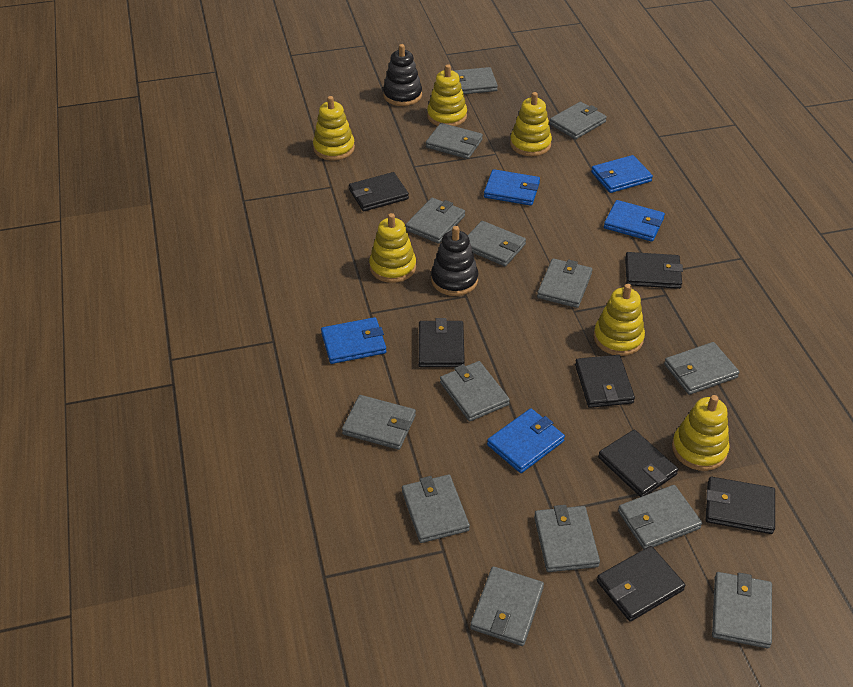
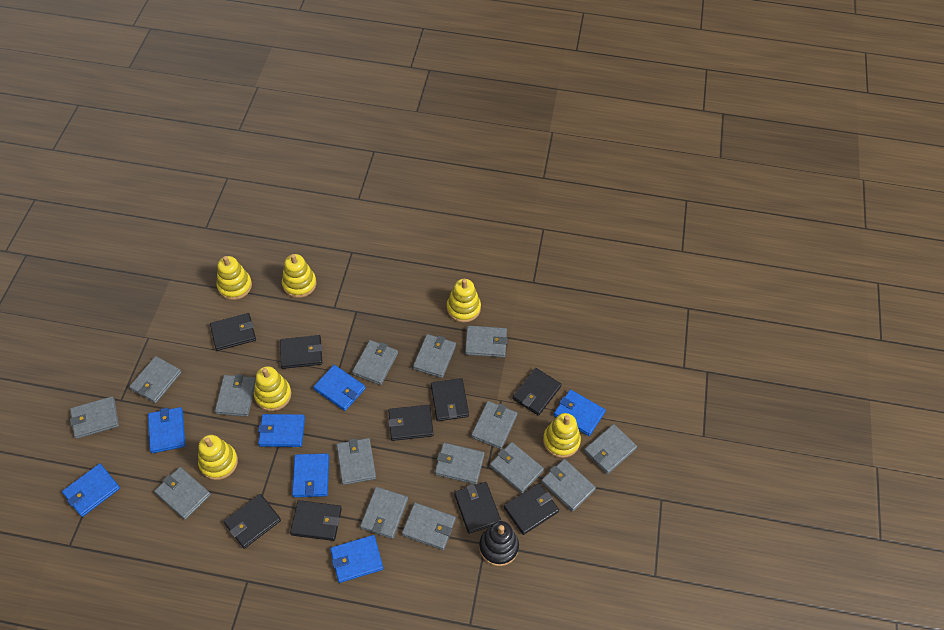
black stacking toy: [383,44,422,106] [431,226,478,296] = 2 -> [479,521,519,566] = 1
black wallet: [349,172,409,211] [418,318,465,367] [575,355,635,408] [597,546,686,622] [598,430,678,497] [625,252,683,289] [705,477,775,534] = 7 -> [210,313,256,351] [224,494,281,549] [280,335,322,369] [290,500,342,541] [388,405,434,441] [431,378,469,421] [454,482,501,534] [504,483,559,535] [512,368,562,416] = 9
blue wallet: [321,317,386,364] [484,169,540,206] [487,408,565,473] [591,155,653,193] [604,200,665,242] = 5 -> [62,463,120,517] [148,407,185,453] [258,414,305,447] [292,453,329,497] [313,365,365,411] [330,535,383,583] [554,389,606,436] = 7
grey wallet: [342,395,416,450] [402,475,470,543] [405,198,465,244] [426,123,483,159] [440,361,510,421] [454,67,498,94] [468,221,526,266] [470,566,544,646] [534,505,600,572] [537,258,592,308] [549,102,607,139] [618,485,702,549] [664,342,739,395] [712,572,772,648] = 14 -> [70,396,119,439] [129,356,182,403] [154,467,211,520] [215,374,256,417] [336,438,376,485] [352,340,398,385] [360,487,408,539] [402,503,456,550] [413,334,456,378] [435,443,485,484] [465,326,508,358] [471,401,517,449] [490,442,544,493] [541,459,596,512] [584,424,637,474] = 15

